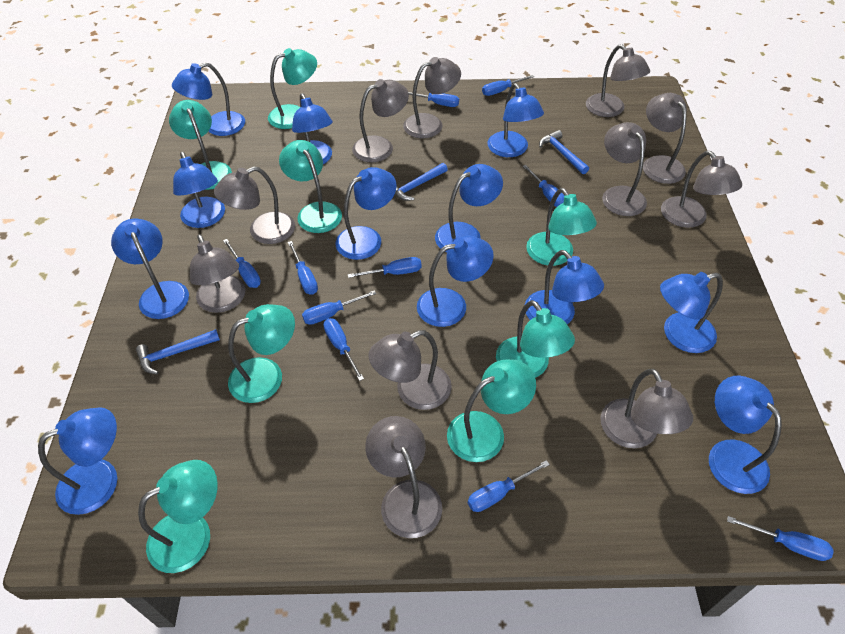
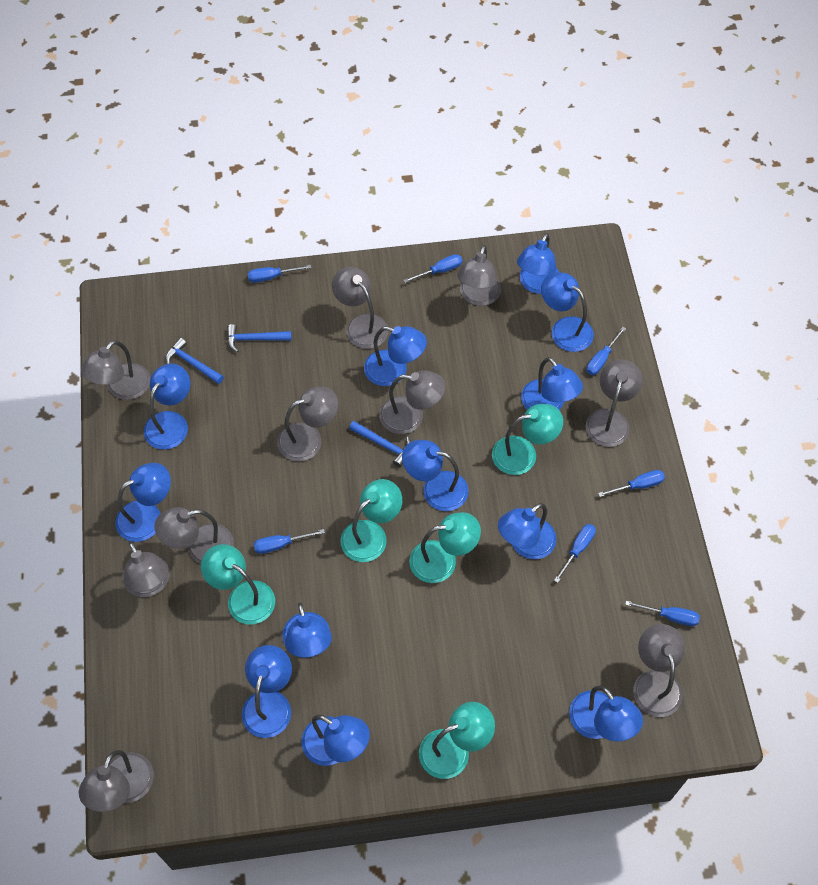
blue screwdriver: [223,239,261,288] [288,241,318,295] [302,290,376,325] [323,318,364,381] [348,257,422,278] [408,92,459,107] [468,460,550,512] [482,75,534,96] [523,165,564,207] [727,516,834,561] = 10 -> [248,265,311,283] [254,529,325,554] [404,254,463,283] [554,524,596,583] [586,327,626,375] [598,470,665,497] [625,601,700,626] = 7
grey lamp: [190,234,245,313] [214,166,295,244] [352,79,409,162] [365,416,442,538] [368,330,452,410] [403,57,461,138] [586,44,650,117] [601,369,693,448] [602,122,647,216] [643,93,687,184] [661,151,742,228] = 11 -> [79,750,154,812] [81,340,150,400] [123,541,170,597] [154,507,234,564] [277,387,338,461] [332,267,388,349] [379,370,445,434] [457,245,501,306] [586,360,643,447] [633,624,685,717] = 10
turquoise lamp: [138,460,218,573] [169,100,232,190] [228,304,295,403] [268,48,317,129] [279,140,342,233] [447,359,536,462] [496,300,575,378] [526,188,597,266] = 8 -> [201,544,275,625] [340,479,402,562] [409,512,481,583] [419,702,495,779] [492,404,563,475] = 5

